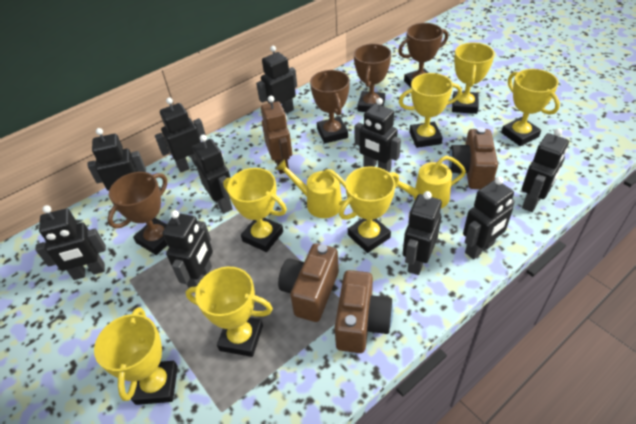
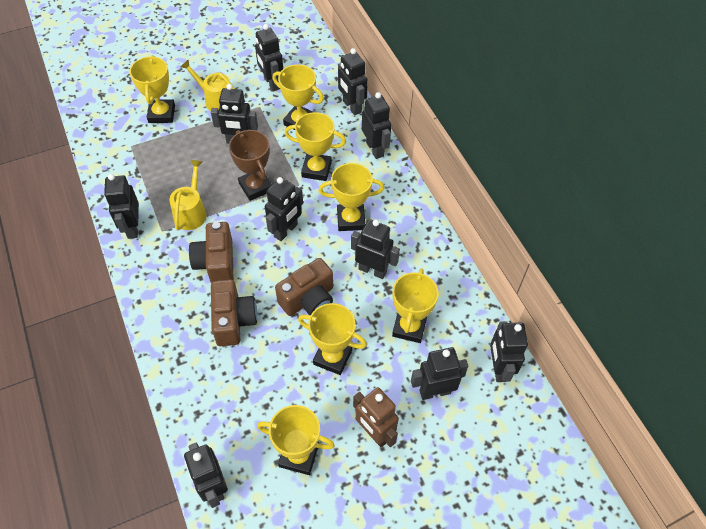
brown trophy: [107,172,167,255] [310,70,350,143] [354,44,391,112] [398,23,448,87] = 4 -> [229,130,272,201] = 1

